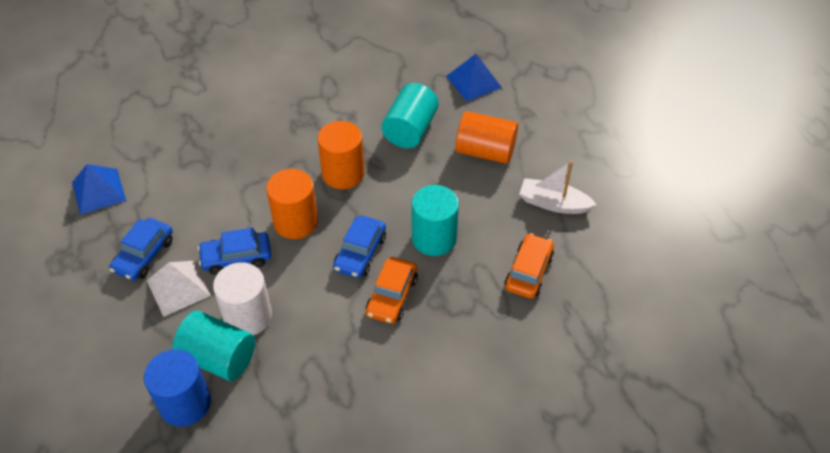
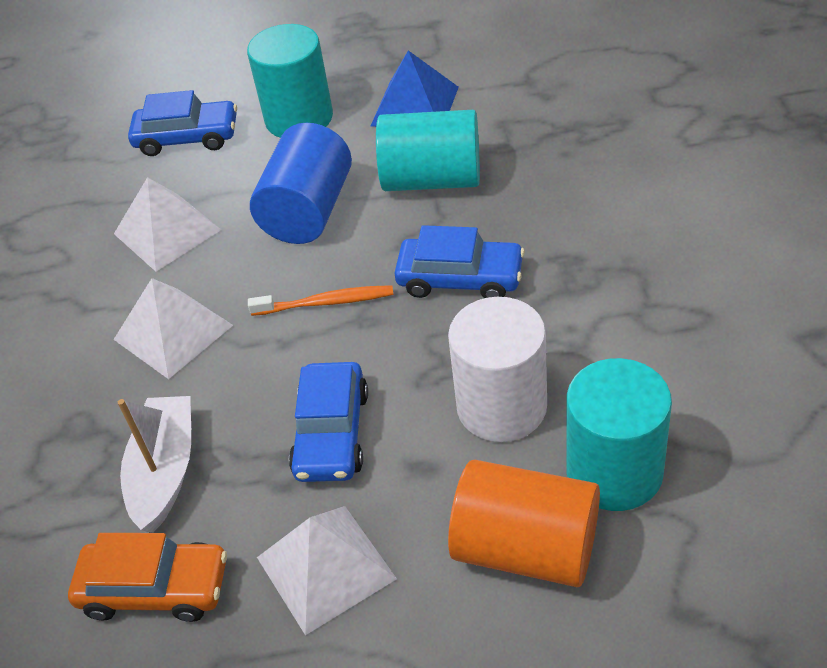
blue pyramid: [72,164,126,215] [446,54,502,102] = 2 -> [371,50,459,127] = 1
orange car: [366,257,418,324] [504,233,554,299] = 2 -> [68,533,227,622] = 1
orange cylinder: [266,169,318,239] [317,121,365,189] [455,111,518,164] = 3 -> [448,460,600,587] = 1
orange toothbrush: none = 0 -> [248,285,393,316] = 1
white pyramid: [147,261,211,317] = 1 -> [113,278,233,379] [114,177,221,272] [257,506,397,635] = 3

